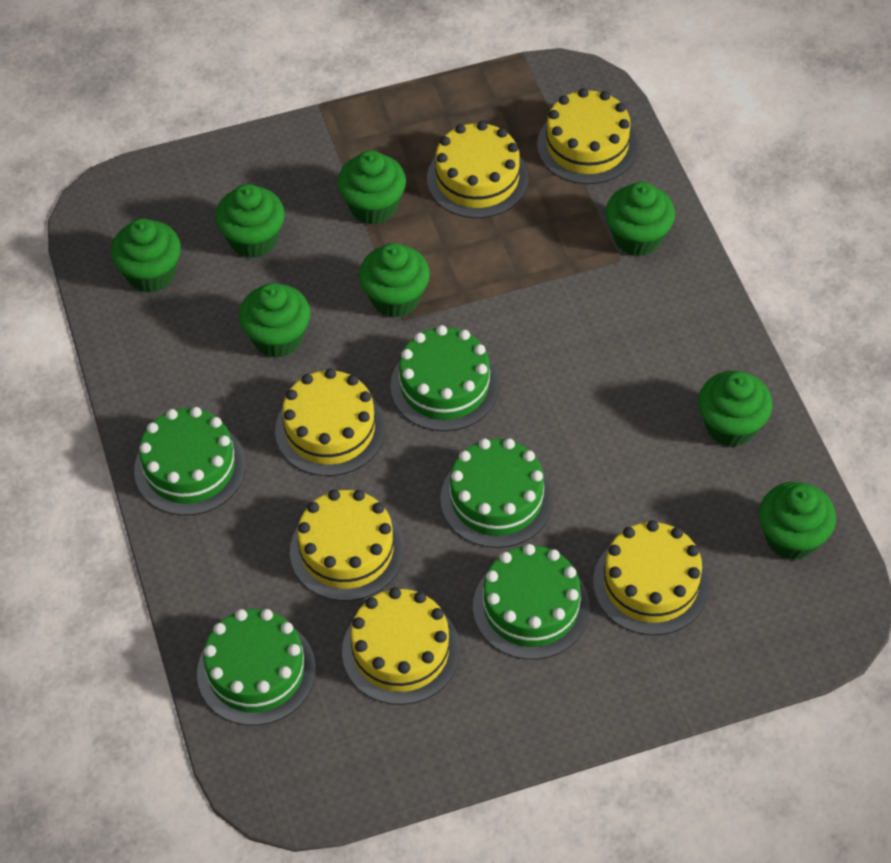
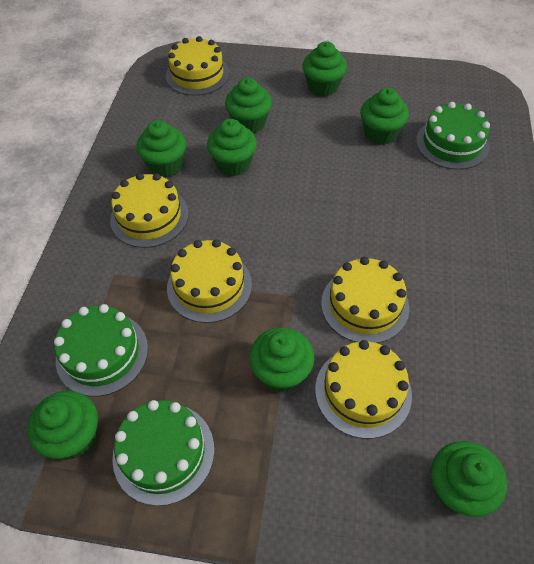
green cake: [134,407,246,516] [197,609,316,726] [390,325,499,431] [440,438,553,548] [473,544,590,660] = 5 -> [54,304,148,397] [112,400,214,506] [416,102,490,170] = 3
yellow cake: [275,368,385,476] [290,490,404,601] [342,588,460,705] [427,121,528,218] [537,88,638,184] [593,520,710,635] = 6 -> [110,173,189,248] [166,36,229,96] [167,239,252,323] [315,340,412,439] [321,257,409,343] = 5

